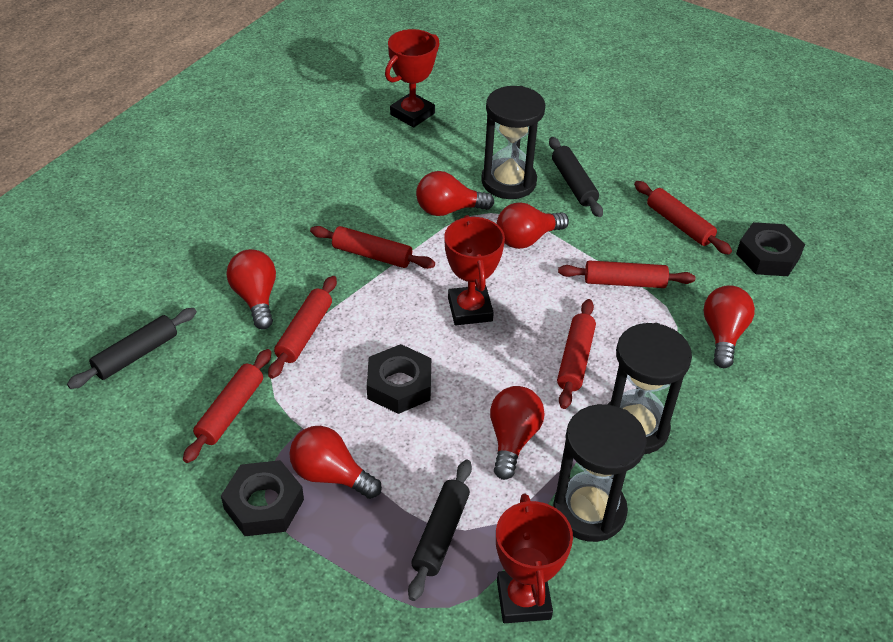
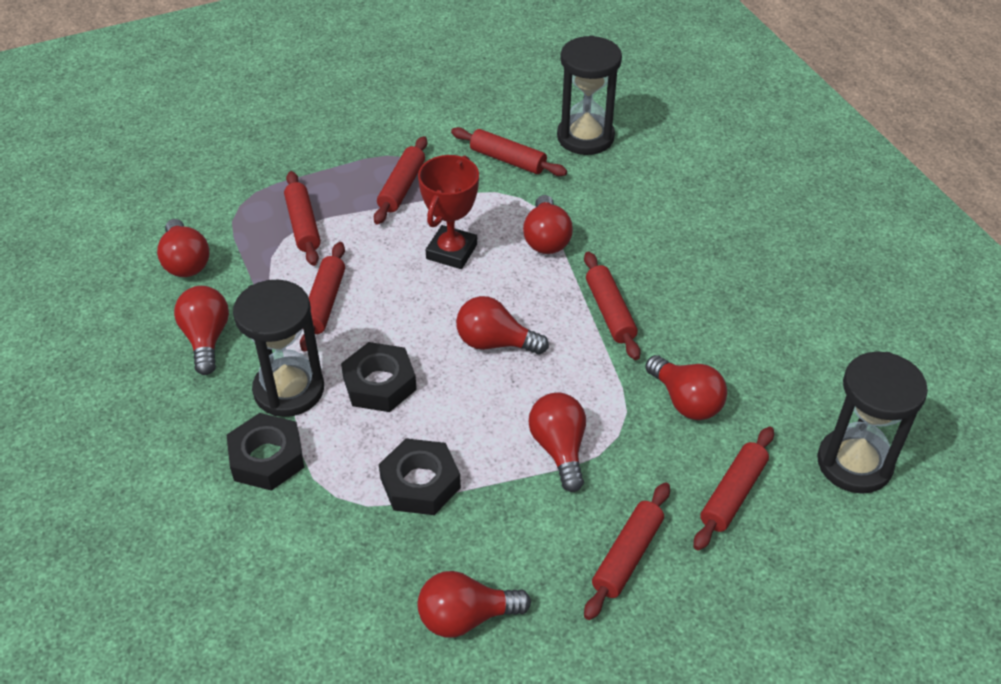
black rolling pin: [67,308,197,389] [408,459,472,601] [549,137,603,217] = 3 -> none = 0
red light bulb: [227,249,276,330] [289,426,382,499] [416,171,494,216] [490,386,545,480] [497,202,569,249] [703,285,755,368] = 6 -> [157,219,210,277] [174,286,229,375] [417,571,531,638] [456,296,549,354] [523,195,573,254] [529,393,586,492] [645,355,727,420] = 7
red rolling pin: [183,349,271,463] [268,276,337,379] [310,226,435,269] [557,299,596,409] [558,260,695,288] [634,181,732,255] = 6 -> [284,171,321,266] [300,242,345,352] [374,136,428,224] [451,127,567,176] [584,252,641,360] [584,482,670,620] [694,427,774,551] = 7
red trophy: [385,29,440,128] [444,215,505,325] [496,494,573,623] = 3 -> [418,155,479,269] = 1

